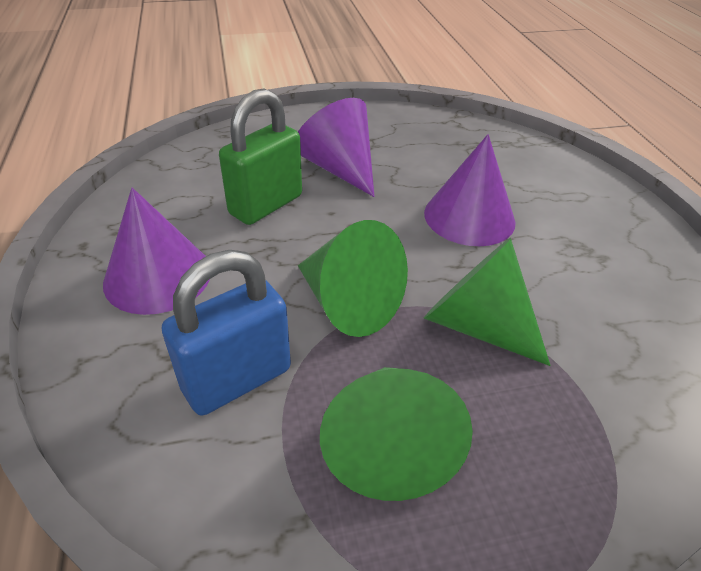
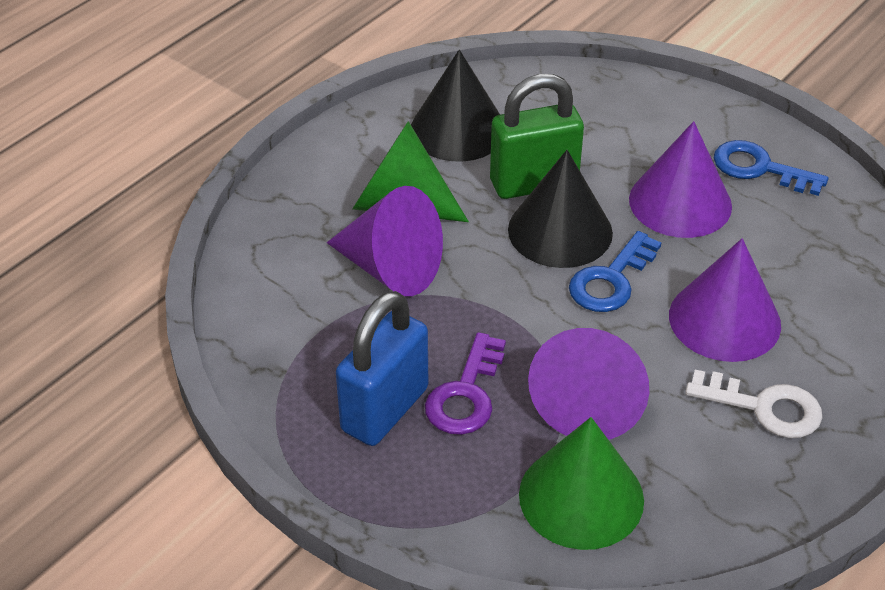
black cone: none = 0 -> [411,50,500,162] [508,150,613,268] = 2
blue key: none = 0 -> [569,231,661,312] [714,140,829,196] = 2
green cone: [298,220,408,337] [320,367,473,501] [424,238,551,366] = 3 -> [353,121,469,222] [519,417,644,550] = 2
purple cone: [103,187,210,315] [298,98,375,197] [424,134,515,246] = 3 -> [327,186,443,296] [528,328,649,440] [629,121,732,238] [669,238,781,362] = 4
purple key: none = 0 -> [425,332,506,435] = 1
white key: none = 0 -> [685,370,822,438] = 1

